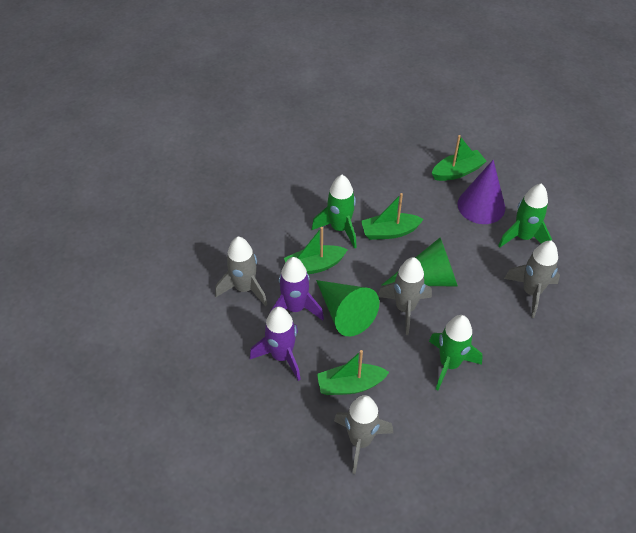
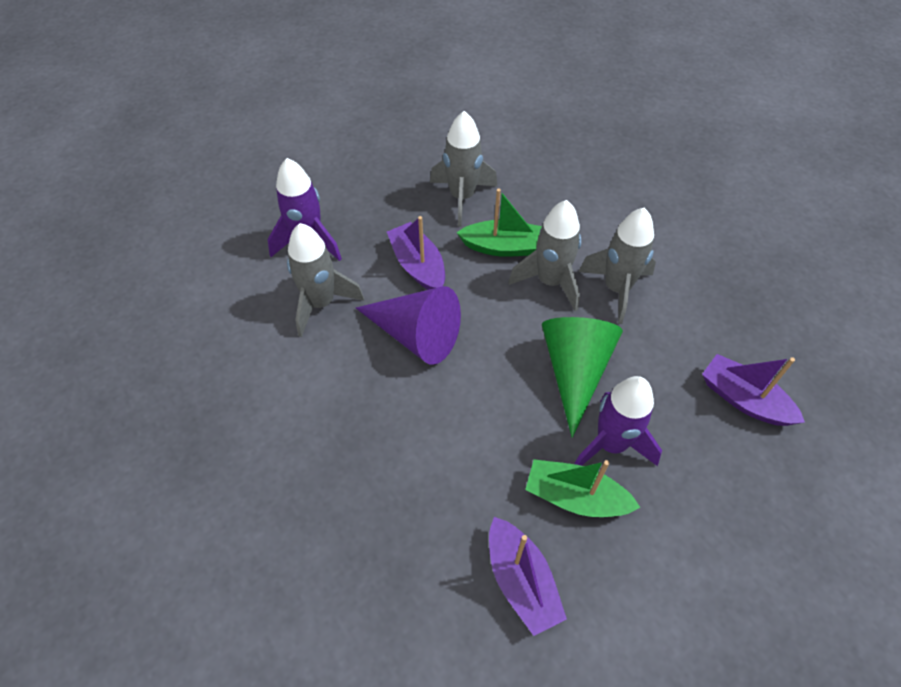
green boat: [284,227,348,274] [317,350,389,395] [361,193,424,240] [431,135,487,181] = 4 -> [457,189,542,257] [525,459,641,517] = 2
green cone: [316,280,379,337] [382,238,458,287] = 2 -> [542,317,623,438] = 1
green rocket: [312,175,357,249] [429,315,483,390] [498,183,552,248] = 3 -> none = 0
purple boat: none = 0 -> [387,216,445,290] [489,517,567,636] [702,354,805,426] = 3

